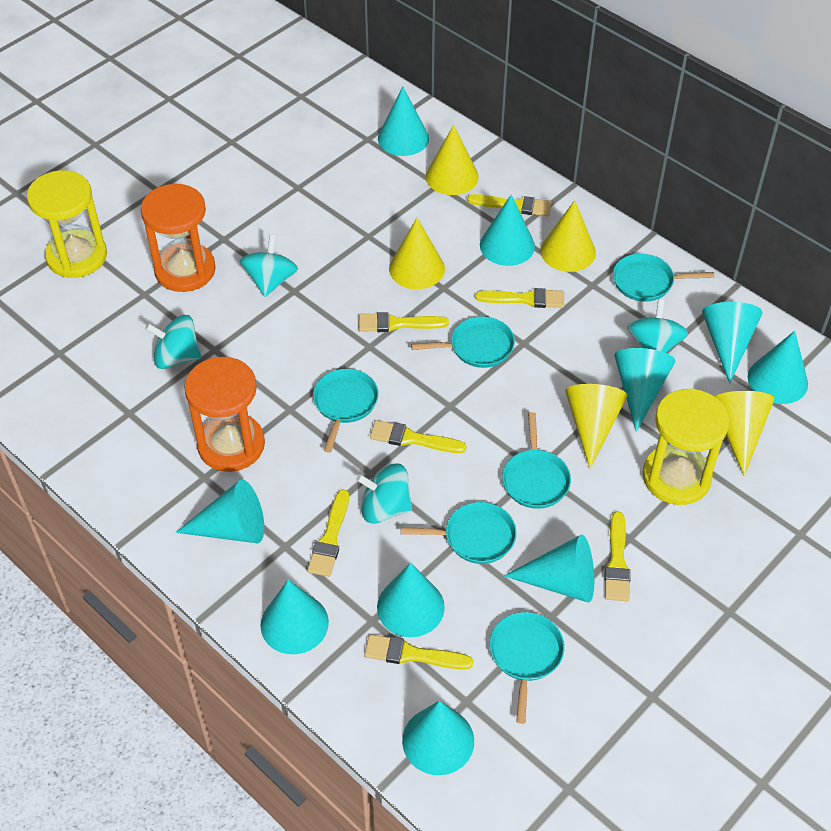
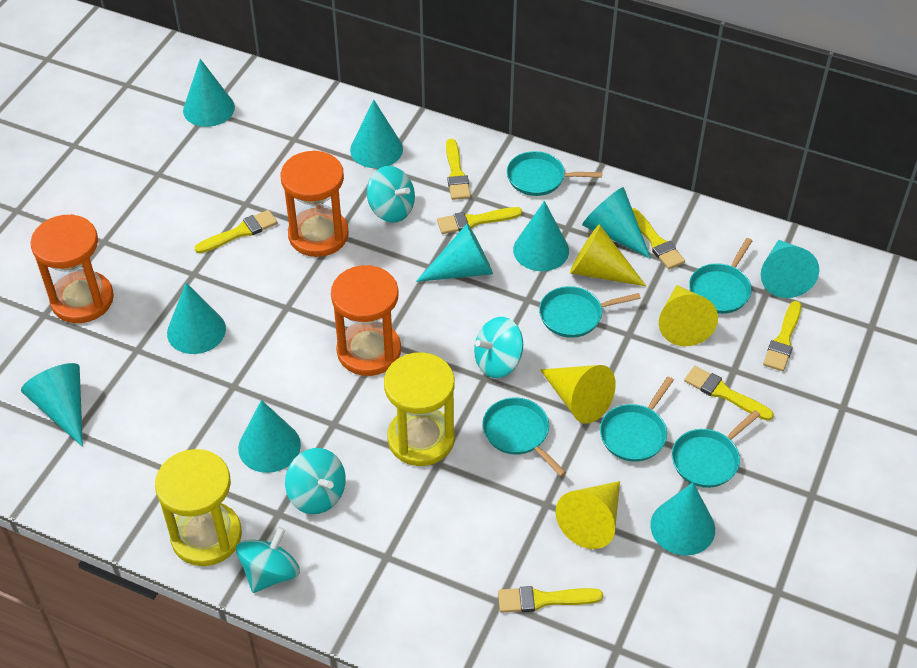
orange hourglass: [141,184,216,292] [184,357,265,472] = 2 -> [30,214,114,323] [280,150,349,257] [331,265,401,376] = 3
yellow cone: [389,218,445,289] [426,125,479,195] [540,200,596,272] [565,384,628,469] [714,391,774,476] = 5 -> [540,365,616,424] [556,481,620,549] [570,224,646,286] [659,285,718,346] = 4

